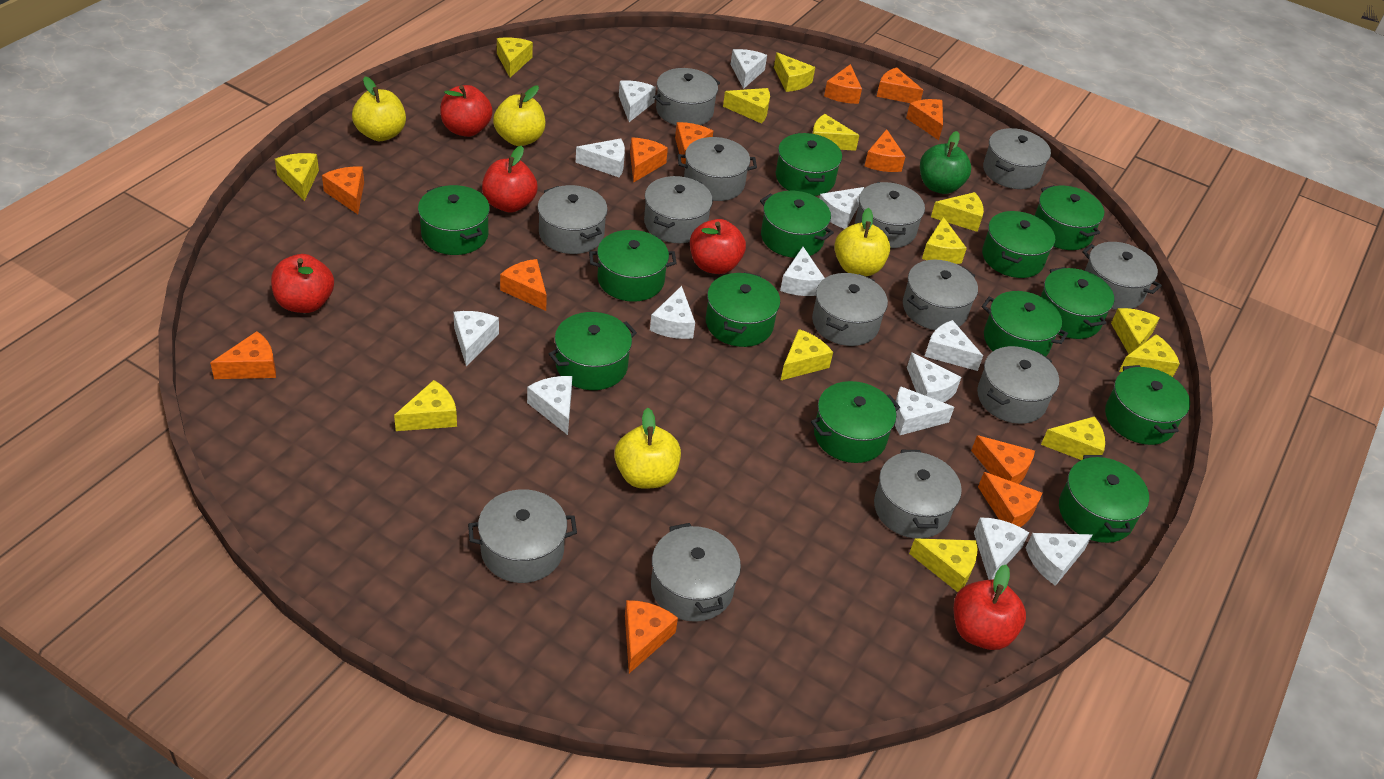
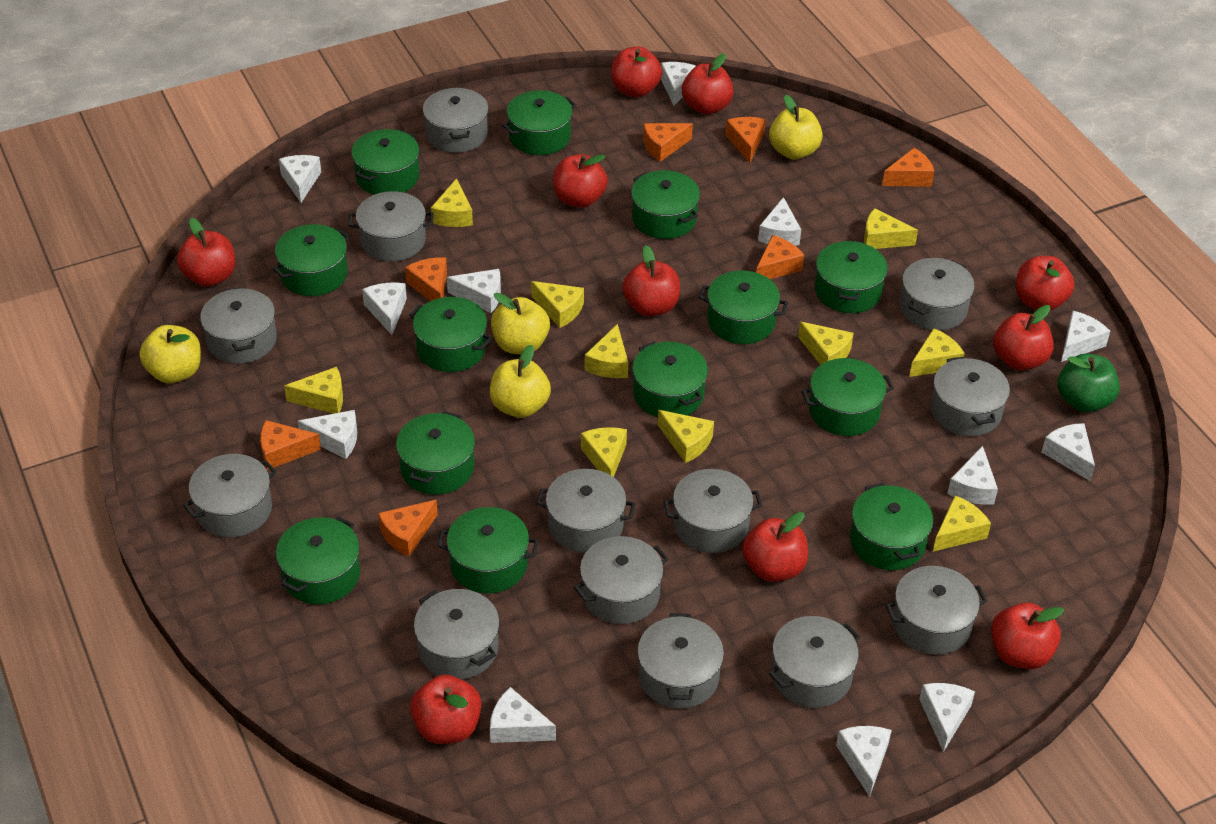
orange cheese: [210,331,276,379] [322,166,364,214] [500,259,547,311] [625,600,678,673] [630,137,668,183] [675,122,713,164] [824,64,862,104] [865,129,906,172] [876,67,923,103] [906,99,943,140] [971,435,1035,484] [978,472,1042,527] = 12 -> [260,420,321,470] [378,500,438,557] [405,257,447,301] [643,123,693,162] [725,117,766,163] [756,235,804,279] [882,148,935,187] = 7
red apple: [271,254,334,313] [440,85,493,137] [482,146,537,213] [690,219,746,274] [954,565,1026,650] = 5 -> [177,218,235,287] [410,675,481,744] [553,154,608,208] [611,47,662,97] [622,245,680,316] [682,53,734,115] [742,512,808,582] [991,603,1064,669] [993,305,1054,370] [1016,256,1074,310] = 10
white cheese: [454,311,499,367] [527,376,572,435] [576,138,625,177] [619,80,656,122] [650,286,695,339] [731,49,767,89] [780,247,825,296] [819,187,864,229] [894,386,954,435] [907,352,961,403] [924,320,983,371] [974,518,1029,580] [1026,533,1092,586] = 13 -> [279,155,321,203] [298,410,357,459] [362,283,407,335] [447,269,501,313] [490,687,556,743] [661,62,696,106] [758,197,801,246] [836,726,892,797] [919,683,975,752] [947,446,998,505] [1042,423,1095,481] [1061,311,1110,362] = 12
yellow cheese: [275,153,319,201] [394,380,457,431] [497,38,533,78] [723,88,770,124] [774,52,815,92] [780,329,833,381] [812,114,859,151] [909,539,977,592] [922,217,967,264] [931,192,984,232] [1041,416,1105,460] [1111,308,1160,354] [1119,334,1180,377] = 13 -> [284,367,343,414] [431,178,473,227] [531,281,584,328] [581,427,627,477] [584,324,628,378] [658,410,714,463] [798,322,854,365] [864,208,918,249] [909,328,965,377] [933,495,991,552] = 10

